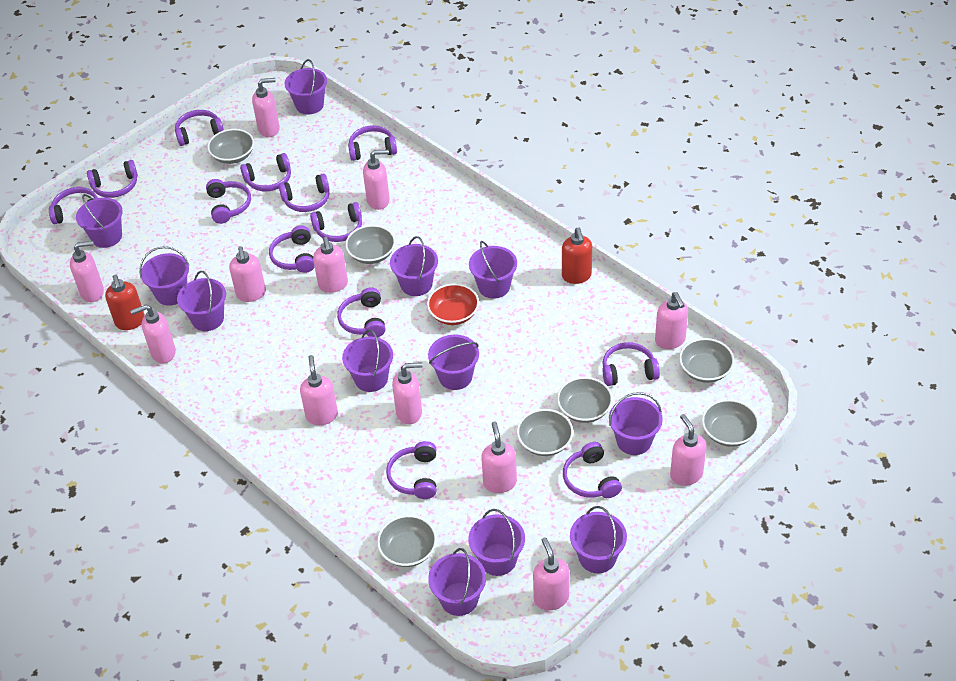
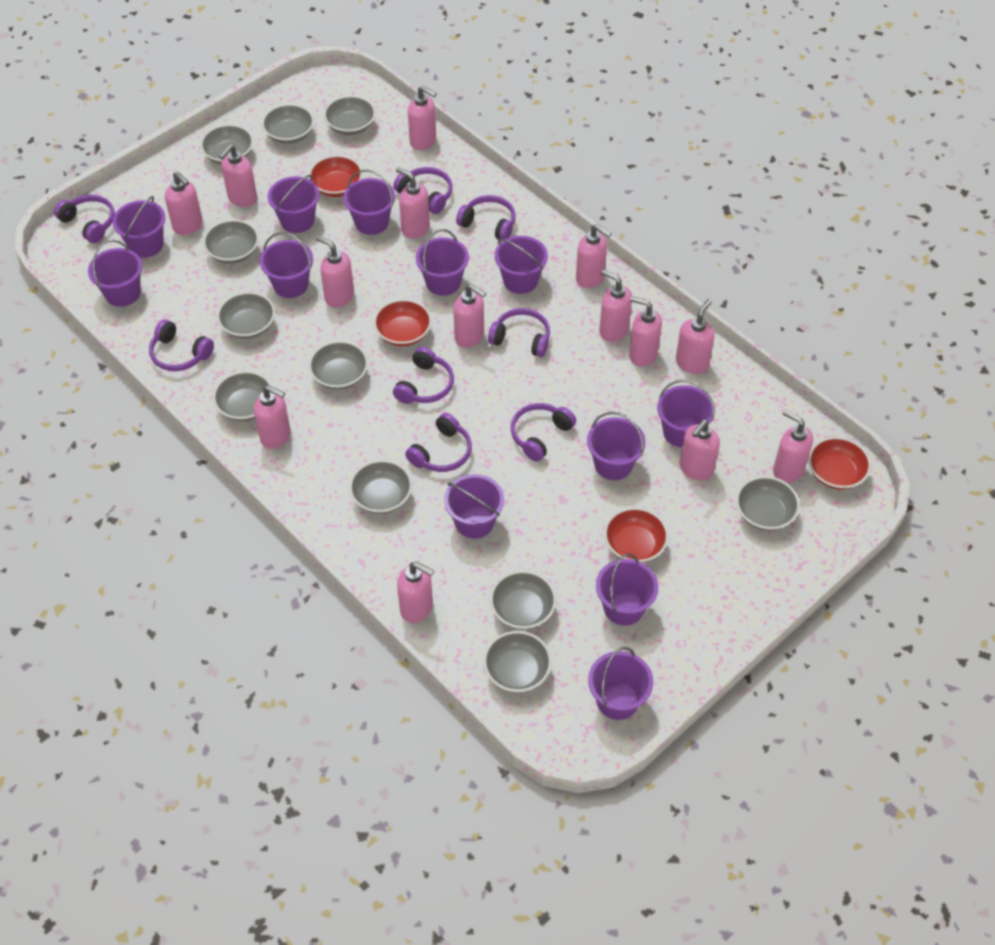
grey bowl: [207,129,254,164] [345,225,395,264] [377,515,437,567] [517,409,573,456] [557,377,613,423] [679,338,734,383] [702,399,759,447] = 7 -> [200,124,253,164] [203,220,259,264] [213,371,272,421] [217,292,275,339] [262,104,314,144] [309,341,368,390] [324,96,376,135] [349,460,412,514] [484,631,552,692] [490,571,556,629] [736,476,800,531] = 11
pink soap dispenser: [70,241,104,302] [130,304,176,364] [229,246,266,302] [252,78,280,137] [300,355,338,425] [313,237,348,293] [363,149,390,210] [392,362,423,425] [481,421,517,493] [533,537,570,610] [655,292,688,349] [670,414,707,486] = 12 -> [165,171,203,235] [219,144,257,207] [254,385,291,449] [316,236,354,307] [396,167,430,239] [397,562,434,623] [408,86,437,150] [453,284,486,348] [576,224,612,288] [599,269,632,342] [629,296,662,367] [676,299,714,374] [679,419,720,480] [773,410,813,483] = 14
purple headphones: [49,187,98,224] [87,160,138,198] [175,110,224,146] [206,179,251,224] [240,153,291,191] [269,225,315,273] [279,174,329,212] [310,202,362,242] [337,287,385,337] [348,125,397,161] [386,441,436,499] [563,442,622,498] [602,342,660,386] = 13 -> [54,195,115,243] [149,319,214,371] [393,167,453,214] [393,347,454,404] [405,413,472,472] [456,195,516,240] [488,308,550,357] [511,403,576,462] = 8
red bowl: [427,283,479,325] = 1 -> [309,155,363,197] [374,299,432,346] [604,508,669,563] [808,437,871,490] = 4
red soap dispenser: [105,274,145,330] [562,228,592,284] = 2 -> none = 0

